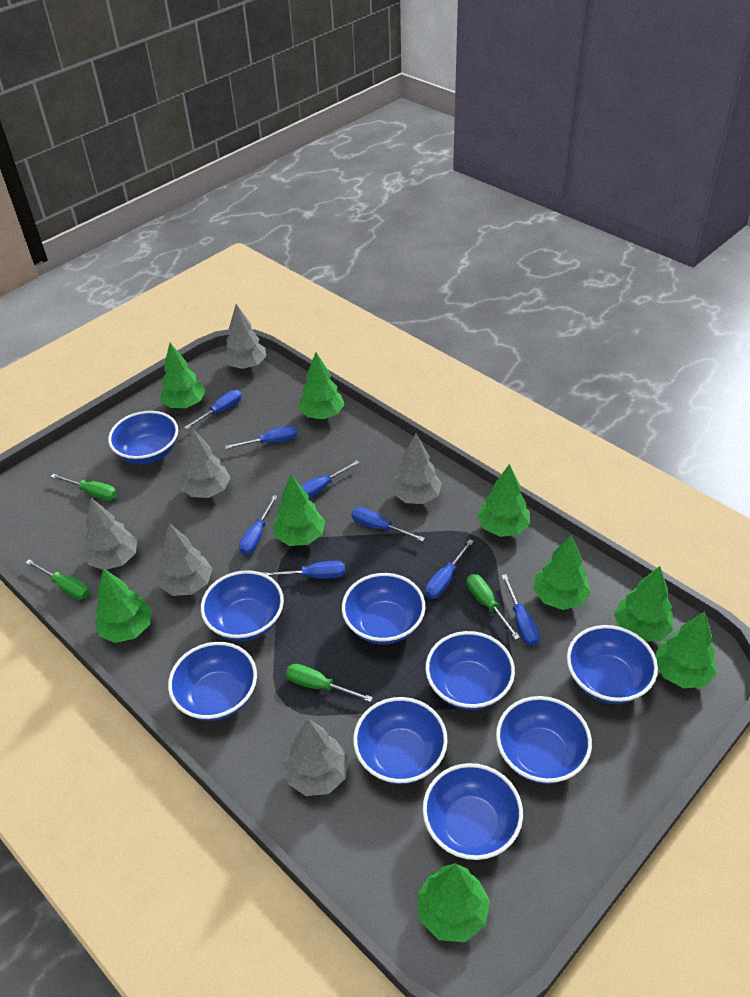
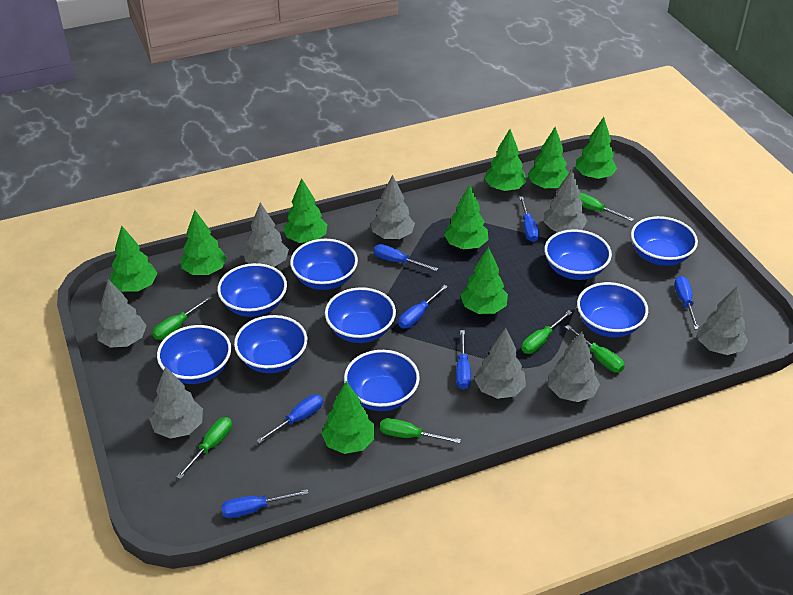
blue screwdriver: [184,390,242,429] [225,426,297,449] [239,495,278,555] [262,561,345,579] [301,460,360,499] [351,507,425,542] [425,539,474,599] [501,574,540,646] = 8 -> [221,489,308,518] [256,394,323,444] [374,244,438,271] [398,285,448,329] [456,330,471,390] [519,197,539,242] [674,276,699,329] = 7
green screwdriver: [26,559,90,600] [51,474,117,501] [286,664,373,702] [467,574,520,640] = 4 -> [152,296,212,340] [176,417,232,479] [380,418,461,444] [522,311,572,354] [565,325,625,372] [579,193,634,221] = 6
grey tree: [84,498,137,570] [158,523,212,596] [181,428,231,498] [223,304,266,369] [283,719,349,796] [391,434,442,504] = 6 -> [97,279,147,348] [149,366,203,439] [243,203,289,267] [371,175,415,239] [474,328,526,399] [544,170,587,232] [548,331,600,402] [698,285,748,355] = 8

